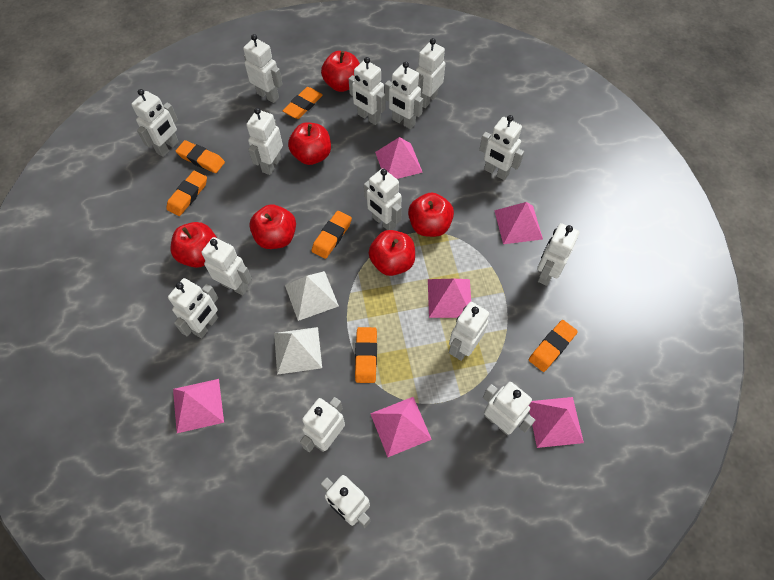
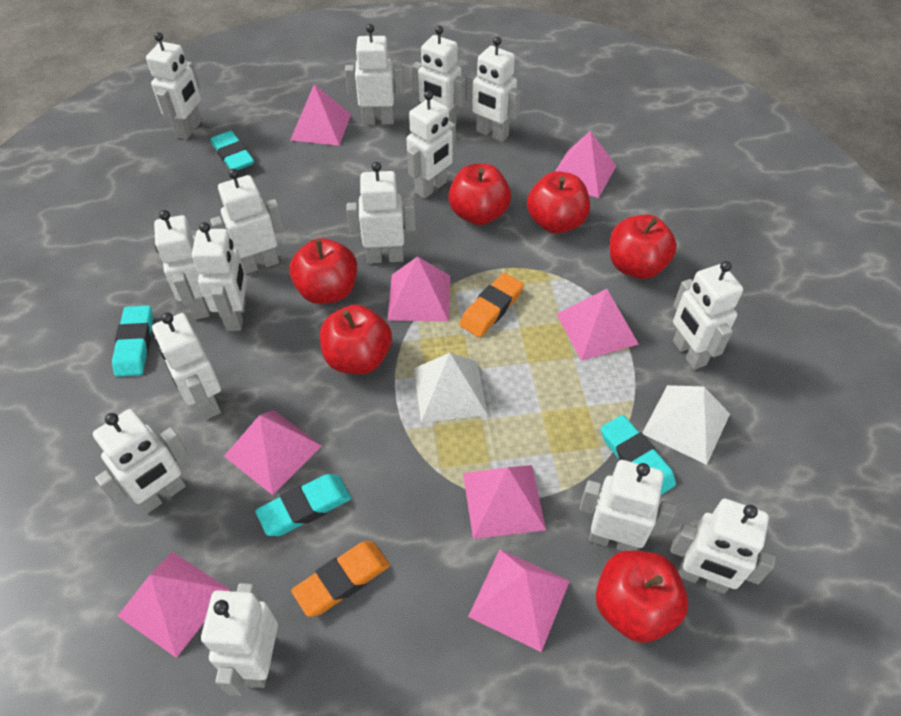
orange eraser: [166,171,207,216] [176,140,225,173] [283,87,323,119] [311,211,352,259] [355,327,377,383] [529,320,578,372] = 6 -> [291,541,390,617] [459,273,524,337] = 2
pink pyramid: [173,379,224,433] [370,397,432,457] [375,137,423,179] [428,279,471,318] [494,202,543,244] [529,397,584,448] = 6 -> [118,552,230,658] [224,410,322,495] [290,84,351,146] [388,256,450,322] [463,465,546,539] [468,549,570,652] [555,131,616,198] [557,289,639,361] = 8
turquoise eraser: none = 0 -> [112,305,153,377] [210,131,254,171] [255,474,351,536] [601,415,676,495] = 4

